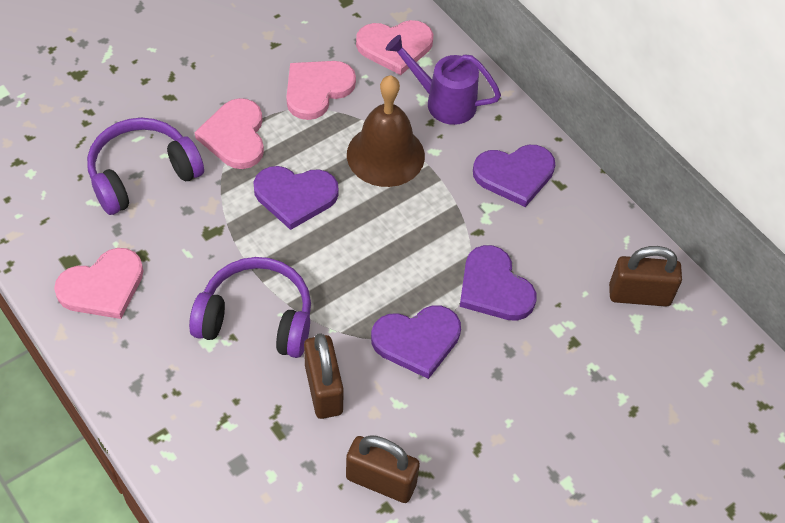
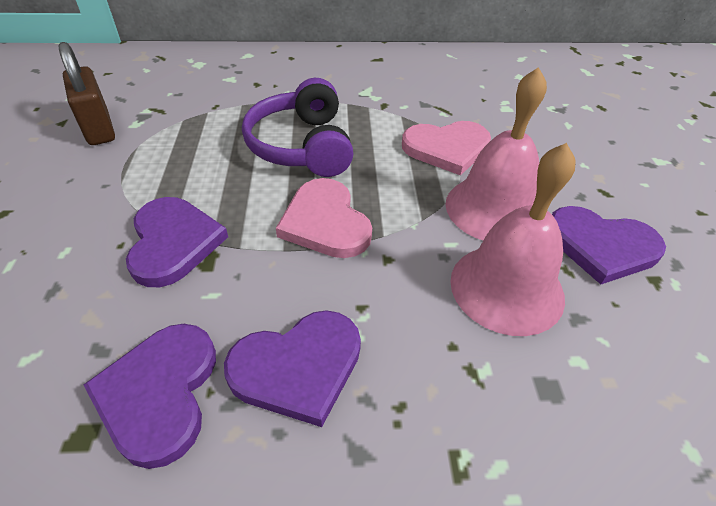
brown bell: [347,75,425,187] = 1 -> none = 0
brown padlock: [304,333,344,419] [346,435,420,503] [609,246,682,307] = 3 -> [59,42,115,145] = 1
pink bell: none = 0 -> [446,67,547,240] [450,143,575,336] = 2
pink heart: [54,248,144,319] [195,98,264,169] [286,61,356,120] [356,20,433,75] = 4 -> [276,178,372,258] [402,121,491,175] = 2
purple headphones: [87,118,204,215] [189,257,311,358] = 2 -> [242,78,354,177] = 1
purple watering can: [386,35,501,125] = 1 -> none = 0

